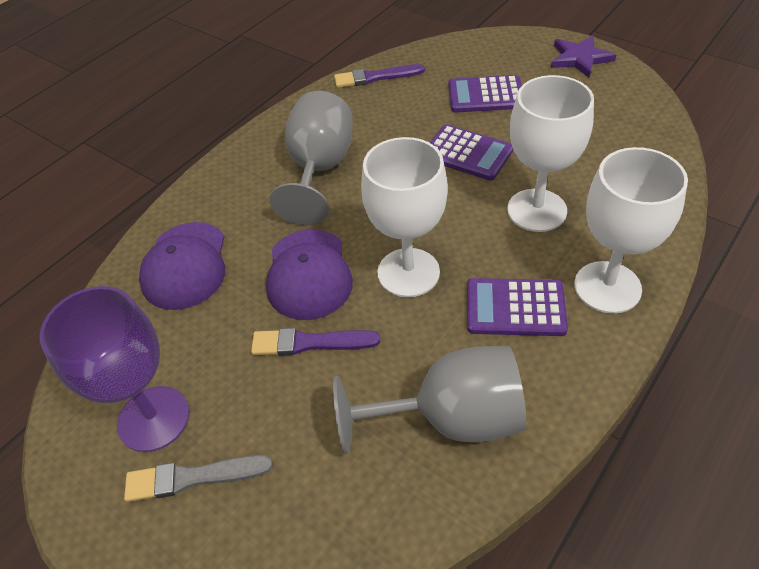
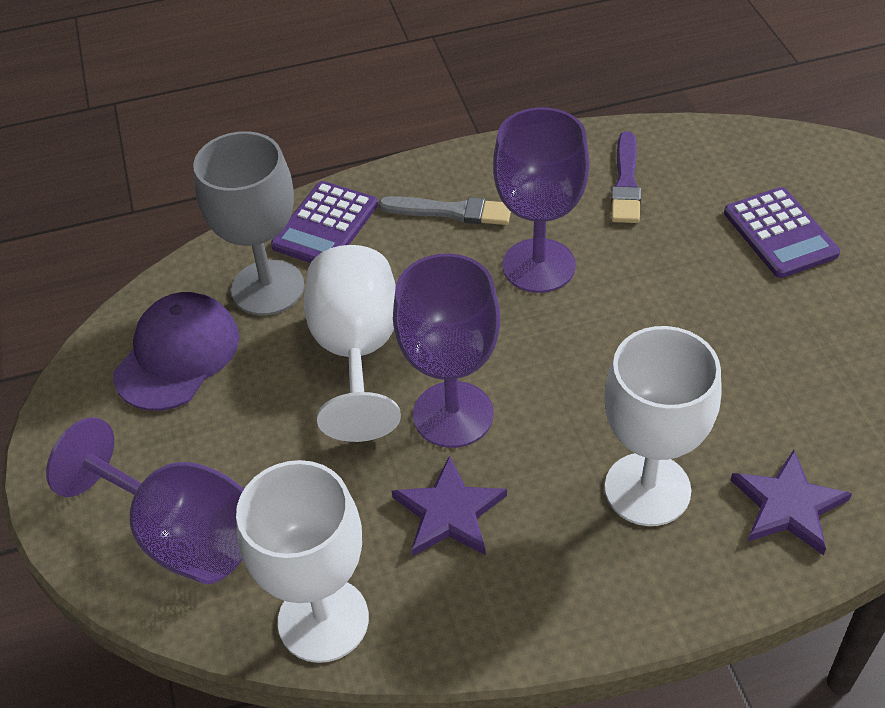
grey goblet: [270,91,353,226] [333,346,526,454] = 2 -> [193,131,304,315] = 1
purple brush: [251,328,380,356] [334,64,425,88] = 2 -> [611,131,641,223] = 1
purple calculator: [430,124,513,180] [448,75,522,112] [467,278,568,336] = 3 -> [271,181,378,263] [724,187,840,278] = 2
purple cap: [139,222,225,310] [266,229,353,320] = 2 -> [113,292,239,411] = 1
purple goblet: [40,286,189,452] = 1 -> [46,417,244,584] [393,254,500,448] [493,107,590,293] = 3
purple star: [551,35,616,77] = 1 -> [392,455,507,556] [731,450,852,555] = 2

